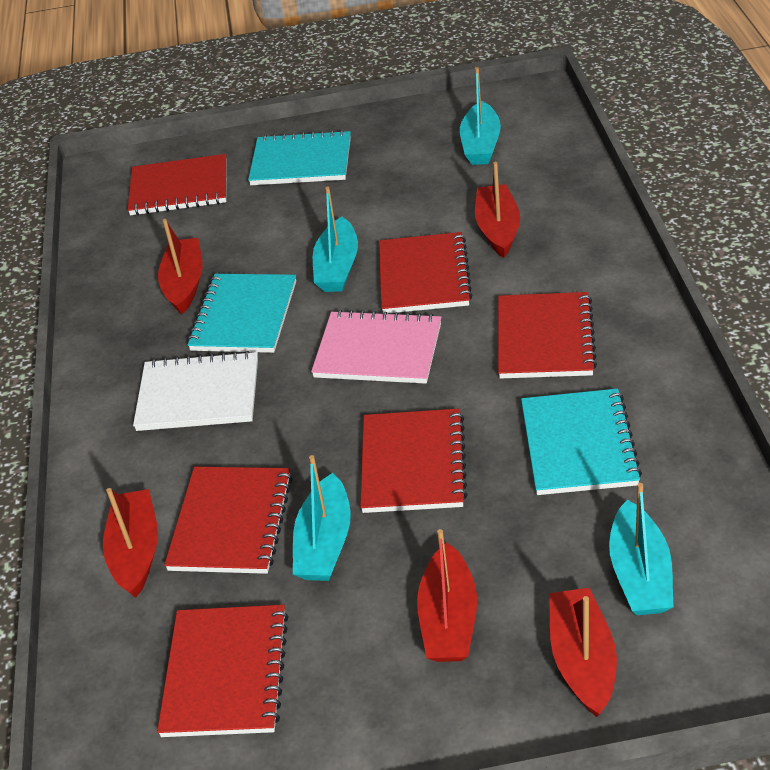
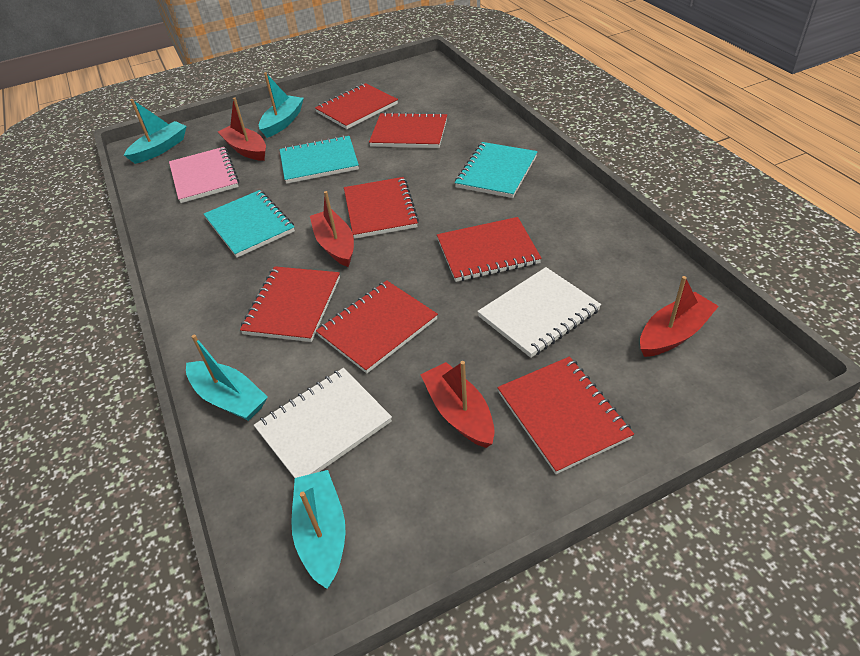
red boat: [103,488,158,598] [158,219,202,314] [417,529,477,662] [475,162,520,258] [549,588,617,717] = 5 -> [218,97,266,161] [310,191,354,267] [420,361,495,448] [640,276,719,357] = 4
red notebook: [127,154,227,215] [157,605,289,737] [164,467,292,574] [360,409,468,513] [379,232,472,314] [498,292,597,379] = 6 -> [240,266,340,342] [315,83,398,129] [316,280,438,373] [344,177,419,239] [369,112,447,148] [437,217,542,282] [497,357,634,474] = 7
white notebook: [133,351,258,431] = 1 -> [254,368,392,478] [477,267,601,358] = 2

